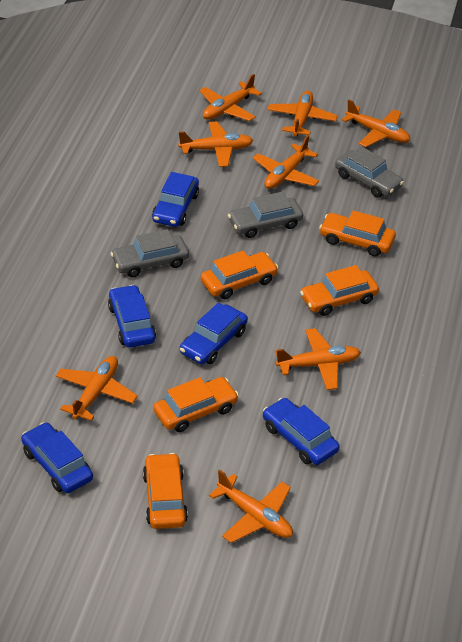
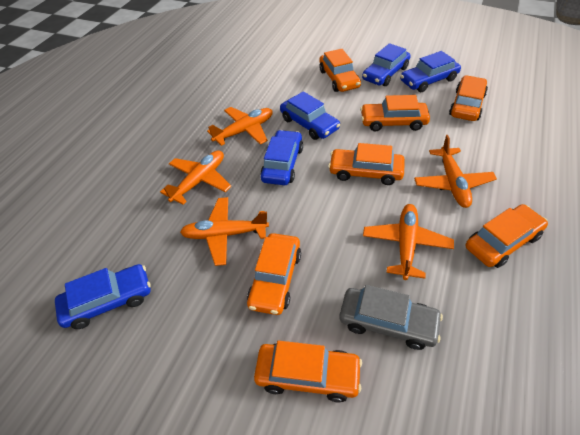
grey car: [110,229,189,277] [228,192,303,238] [335,146,404,198] = 3 -> [339,285,443,350] = 1
orange car: [143,453,188,529] [153,377,239,432] [201,251,278,299] [300,265,379,316] [319,210,396,257] = 5 -> [247,233,301,315] [254,341,362,402] [319,49,361,92] [328,143,405,185] [360,95,430,132] [449,75,488,121] [466,204,548,268] = 7
orange plane: [56,356,138,421] [178,121,253,167] [199,74,262,121] [209,469,293,543] [253,135,319,189] [267,91,338,136] [275,328,361,390] [342,99,411,147] = 8 -> [160,150,231,205] [180,197,269,266] [207,107,273,146] [363,204,454,280] [414,135,497,208] = 5

